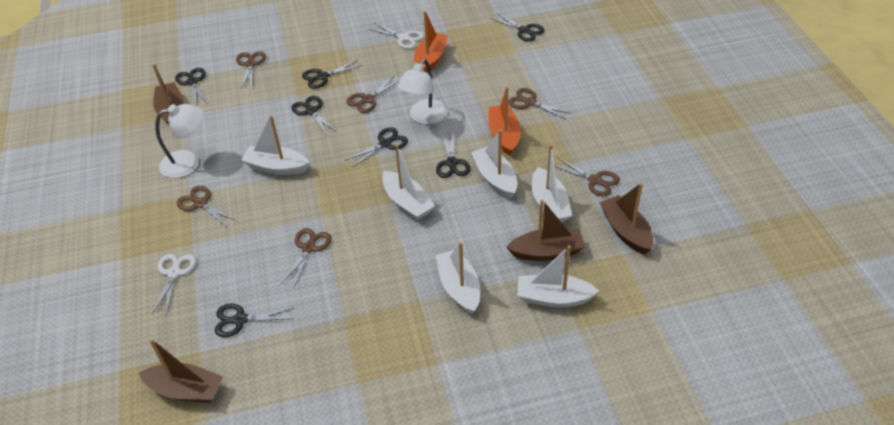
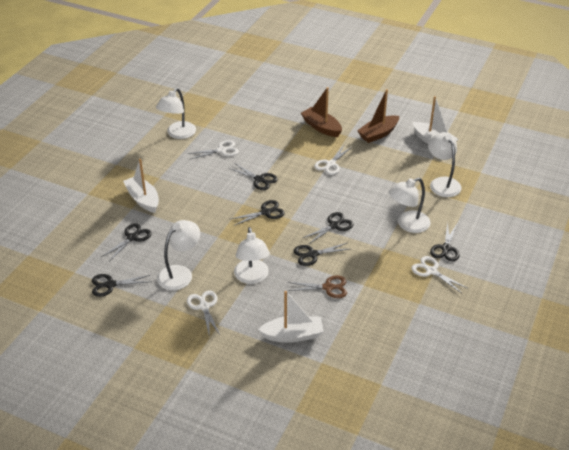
brown boat: [139,339,223,403] [152,64,184,125] [507,199,585,261] [599,183,654,254] = 4 -> [301,87,342,137] [357,89,399,143] = 2
brown scissors: [177,186,237,227] [236,51,266,89] [281,228,331,287] [347,76,399,113] [508,88,572,119] [554,157,620,196] = 6 -> [288,275,347,298] = 1
orange boat: [414,11,448,73] [489,87,521,156] = 2 -> none = 0
white boat: [241,115,310,175] [382,144,435,220] [435,242,480,315] [471,130,517,199] [517,245,599,307] [532,144,572,222] = 6 -> [123,159,159,213] [258,291,324,343] [413,96,458,144] = 3
white lamp: [155,104,204,178] [397,59,447,124] = 2 -> [156,88,196,139] [157,220,200,290] [234,227,270,284] [389,178,430,233] [428,132,462,197] = 5
white scissors: [152,254,196,315] [369,23,424,49] = 2 -> [187,140,239,159] [187,290,220,338] [314,145,352,175] [411,256,467,293] = 4

